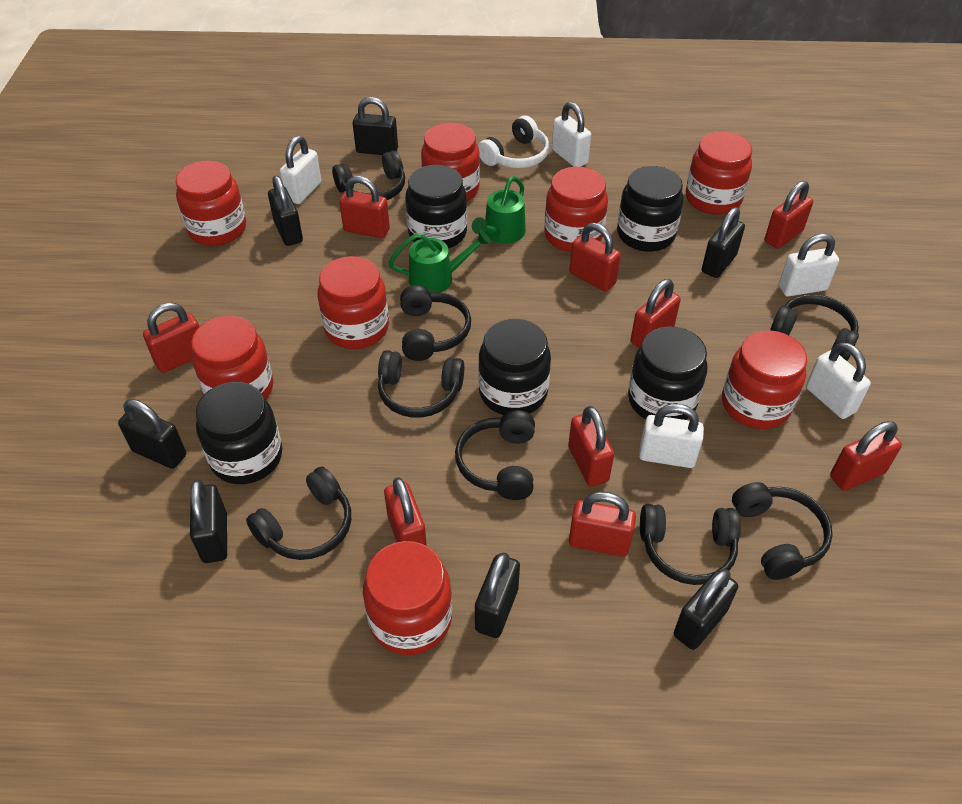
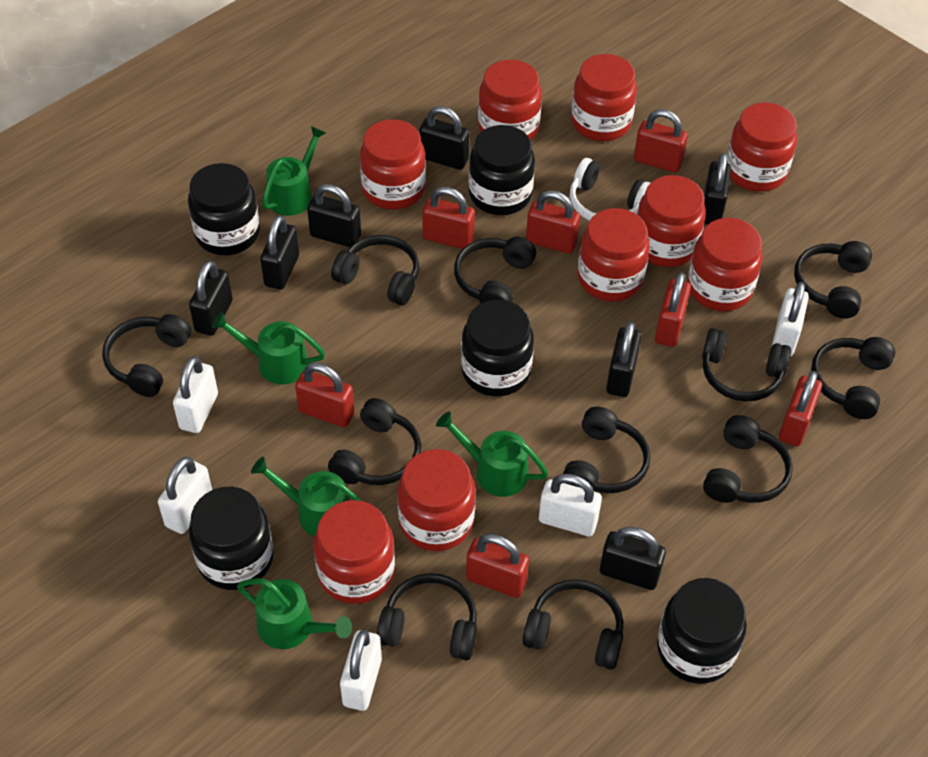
black headphones: [246,467,351,560] [332,150,405,200] [378,350,464,418] [400,285,471,361] [455,410,535,500] [640,504,741,585] [732,482,833,580] [770,294,859,361] = 8 -> [102,314,191,397] [328,398,421,485] [331,235,419,305] [377,573,477,660] [454,237,536,304] [523,579,623,670] [563,407,650,493] [702,328,791,402] [703,415,793,503] [794,241,872,318] [811,337,895,419] = 11
green watering can: [388,230,491,292] [472,176,526,244] = 2 -> [212,312,325,385] [237,578,352,649] [251,457,361,537] [262,126,326,216] [436,411,548,497] = 5
red jar: [175,161,246,246] [191,316,273,400] [318,256,389,349] [363,541,452,655] [421,123,480,201] [544,167,608,252] [686,132,752,215] [722,330,807,429] = 8 -> [314,500,395,604] [360,119,426,210] [397,449,476,551] [478,60,542,141] [571,54,637,141] [578,208,650,301] [637,175,706,267] [687,218,763,311] [727,103,797,192] = 9
red padlock: [143,303,199,373] [339,176,390,238] [384,477,427,546] [568,406,614,487] [569,492,636,557] [570,223,621,292] [631,279,681,348] [765,181,813,249] [830,421,902,491] = 9 -> [295,363,355,427] [422,187,475,249] [466,534,529,598] [526,190,580,254] [634,109,688,173] [655,272,691,347] [779,371,822,447] = 7

